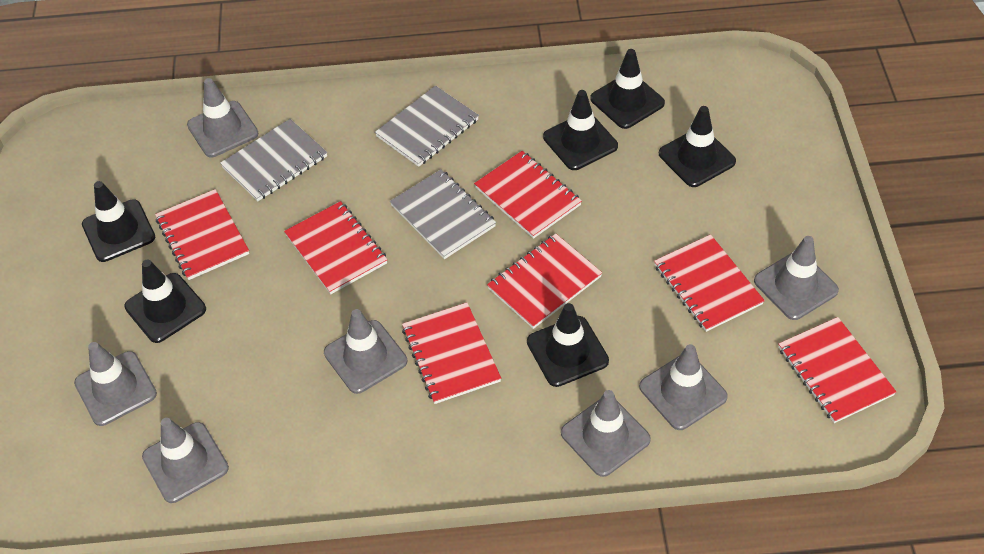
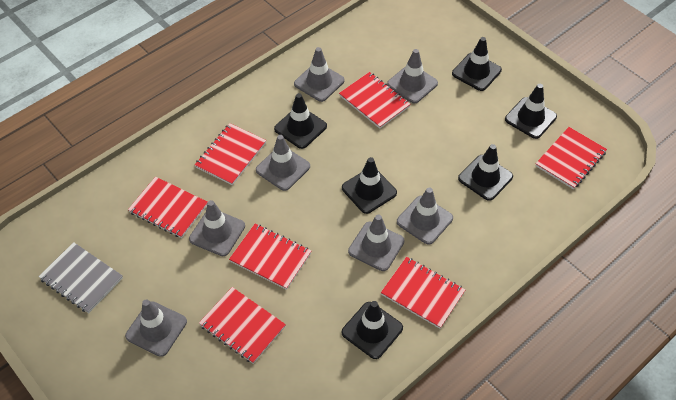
grey notebook: [220,119,327,201] [375,86,479,167] [390,169,496,259] = 3 -> [38,242,123,313] = 1

